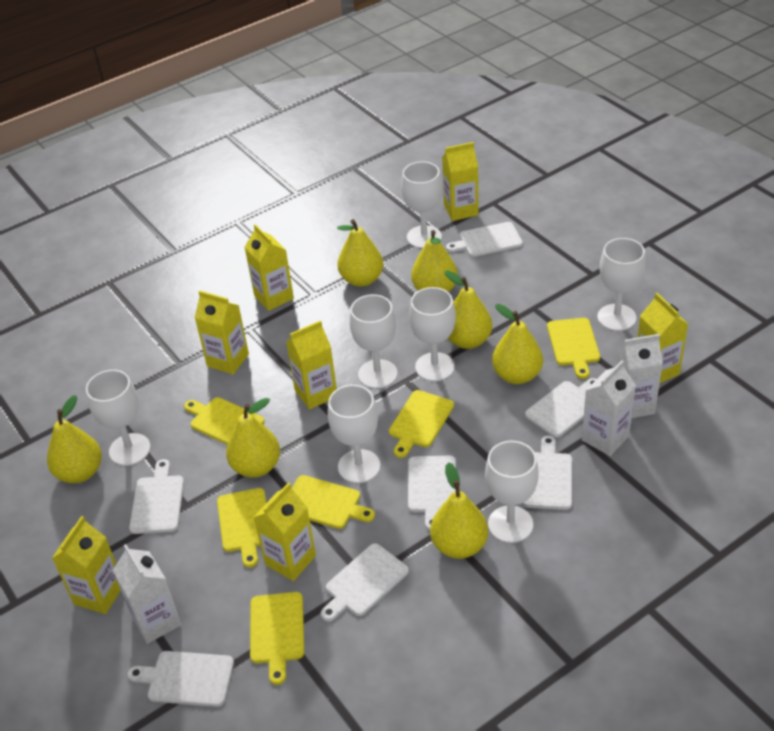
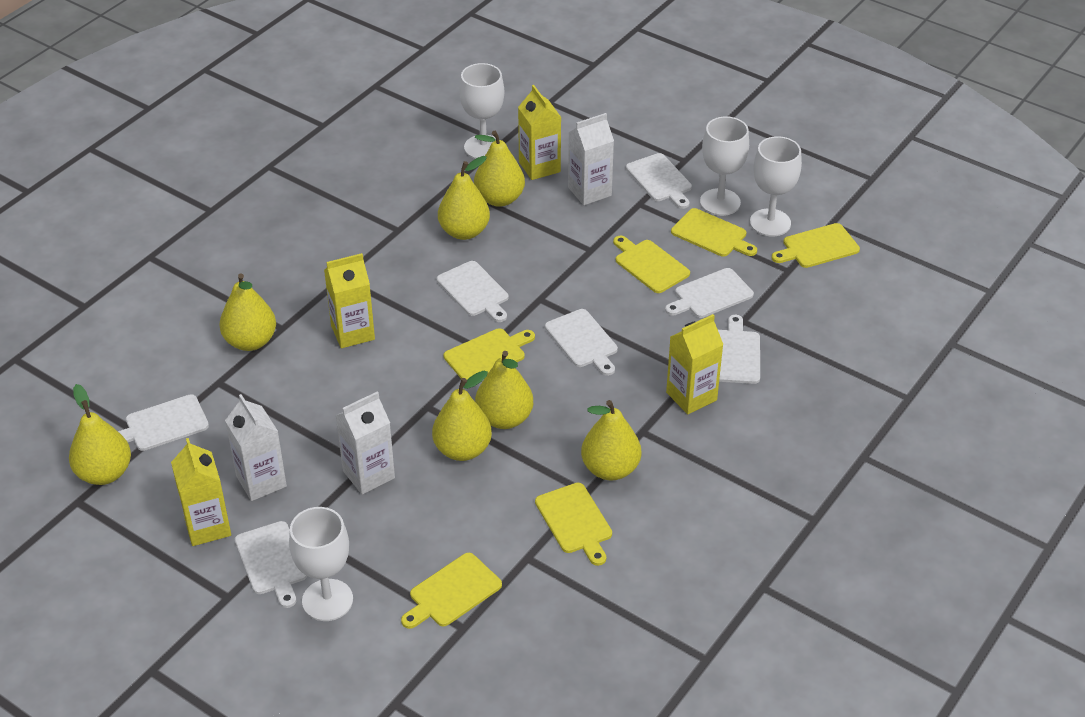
white goblet: [86,370,151,466] [328,385,381,483] [350,294,398,389] [401,162,442,248] [409,287,456,381] [485,441,539,543] [597,238,646,331] = 7 -> [289,507,353,621] [459,63,504,159] [700,116,749,216] [750,136,802,236] = 4
yellow carton: [52,516,121,614] [195,291,249,374] [245,224,294,311] [253,482,316,581] [286,320,337,409] [442,142,478,221] [637,293,688,383] = 7 -> [171,438,231,546] [324,253,375,348] [518,85,561,180] [666,314,723,414] = 4

